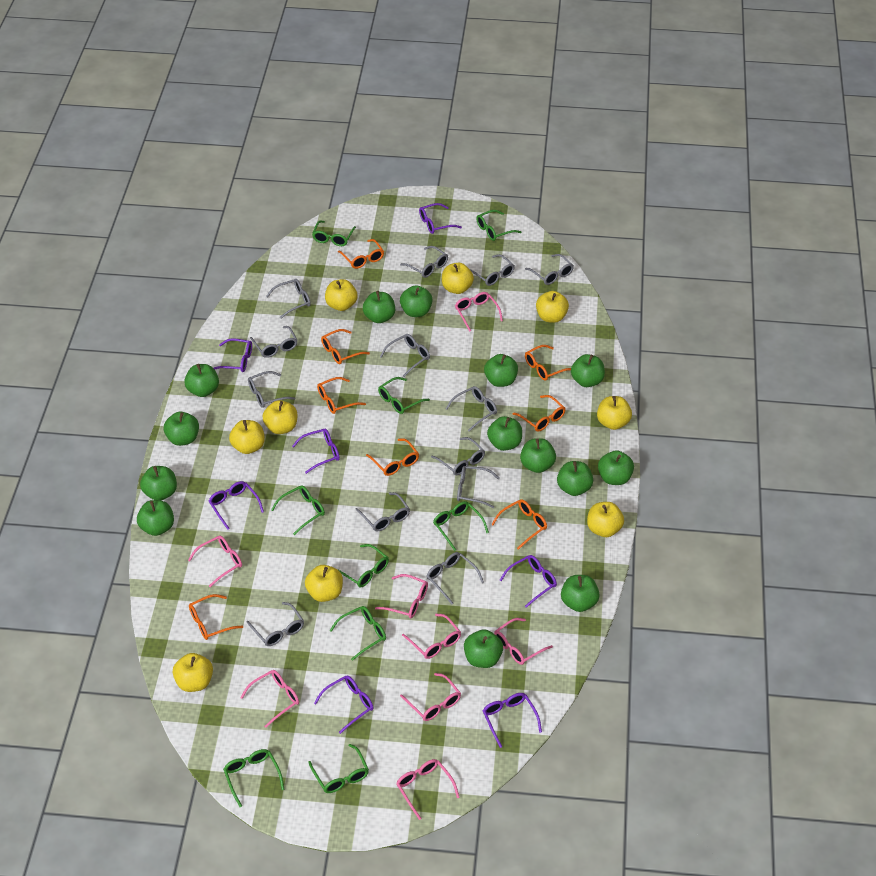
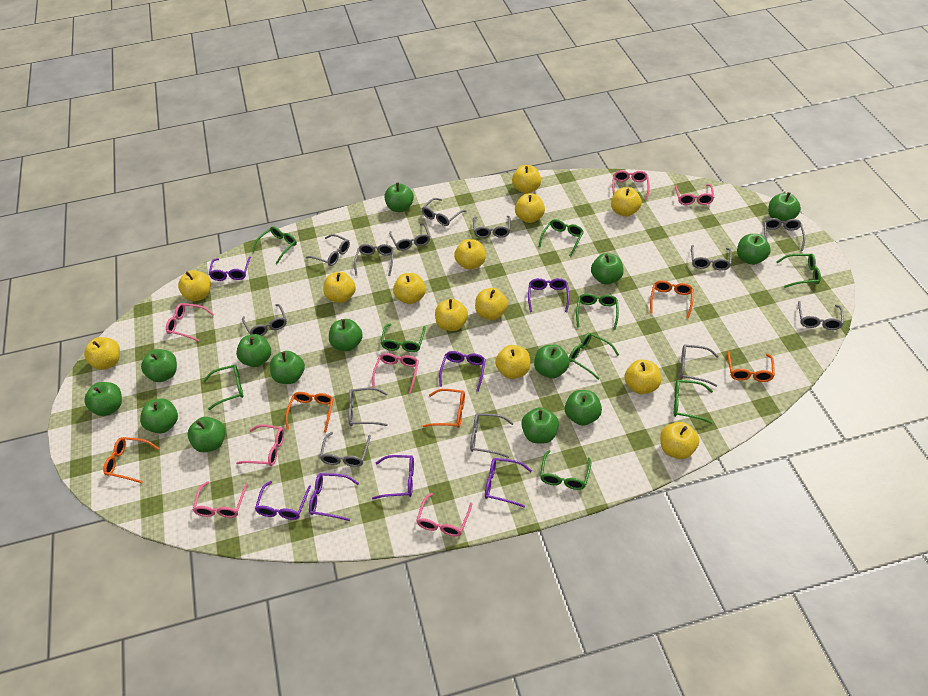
orange glasses: [189,594,243,640] [317,377,366,414] [321,329,370,364] [338,239,384,269] [366,438,419,476] [491,499,547,550] [513,395,566,432] [525,345,571,381] = 8 -> [103,437,159,483] [285,392,334,433] [422,389,465,428] [650,280,693,319] [727,351,775,382] = 5
pink glasses: [188,536,242,587] [240,670,299,728] [375,574,428,618] [396,759,460,820] [400,673,461,721] [402,614,461,659] [455,292,503,332] [494,618,553,665] = 8 -> [166,303,214,342] [193,481,248,518] [236,425,284,466] [372,353,419,393] [416,493,472,537] [612,170,650,200] [675,184,714,205] = 7
yellow apple: [173,653,213,692] [229,420,265,454] [262,400,297,434] [305,565,343,602] [325,279,357,311] [442,263,474,294] [536,291,569,323] [587,502,624,537] [597,396,632,430] = 9 -> [84,337,120,370] [178,270,211,301] [323,272,356,303] [393,273,426,304] [435,299,468,331] [454,239,486,270] [475,288,508,320] [495,345,530,379] [512,165,541,194] [515,194,545,223] [611,187,642,217] [624,359,661,394] [660,422,699,459] = 13

